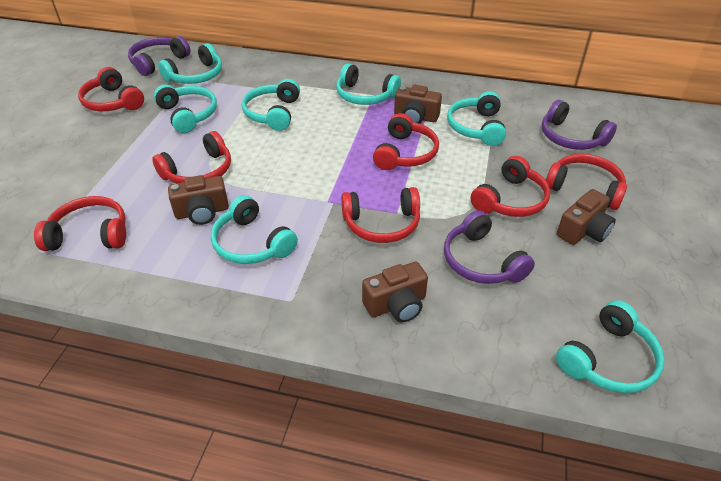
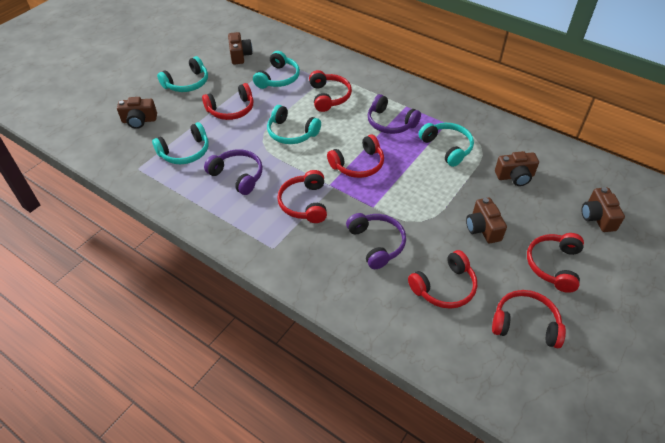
brown camera: [168,175,229,225] [362,262,428,322] [394,85,442,124] [557,189,616,245] = 4 -> [117,97,157,129] [228,32,253,65] [466,198,507,243] [495,151,539,186] [582,187,625,232] = 5
turquoise headphones: [153,84,217,133] [158,43,222,84] [211,195,298,264] [241,79,300,131] [336,63,401,105] [447,91,506,146] [556,300,665,393] = 7 -> [152,122,209,164] [157,56,208,92] [253,51,300,89] [267,105,321,144] [419,123,474,167] = 5

